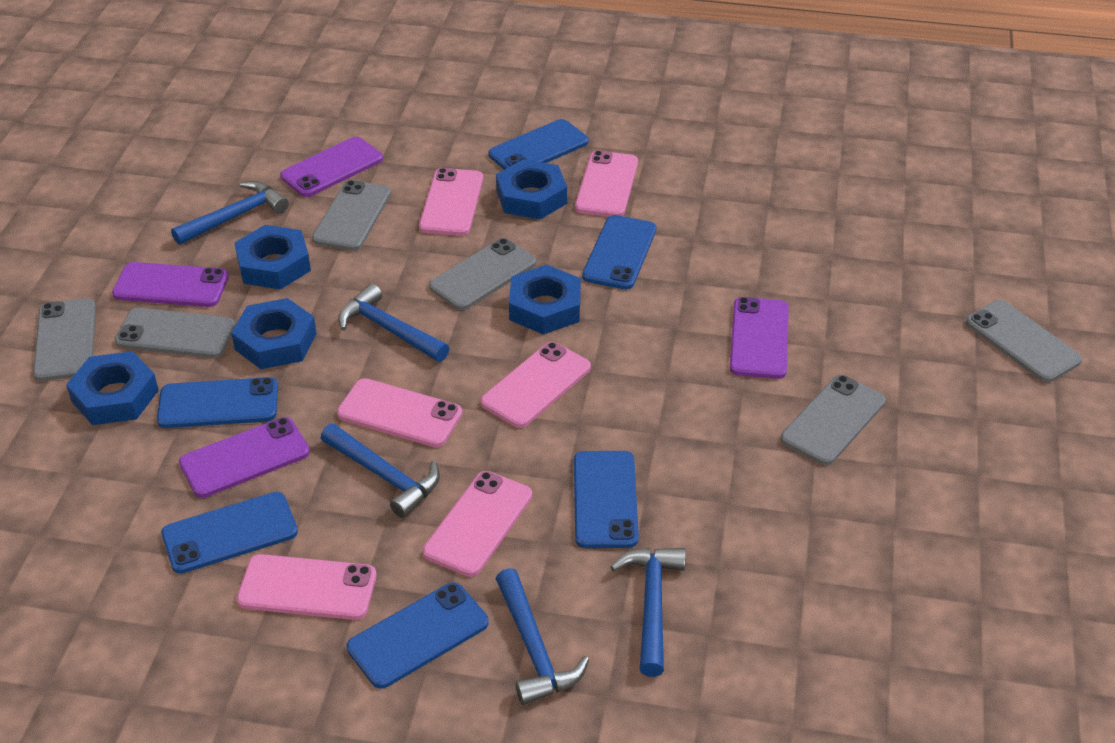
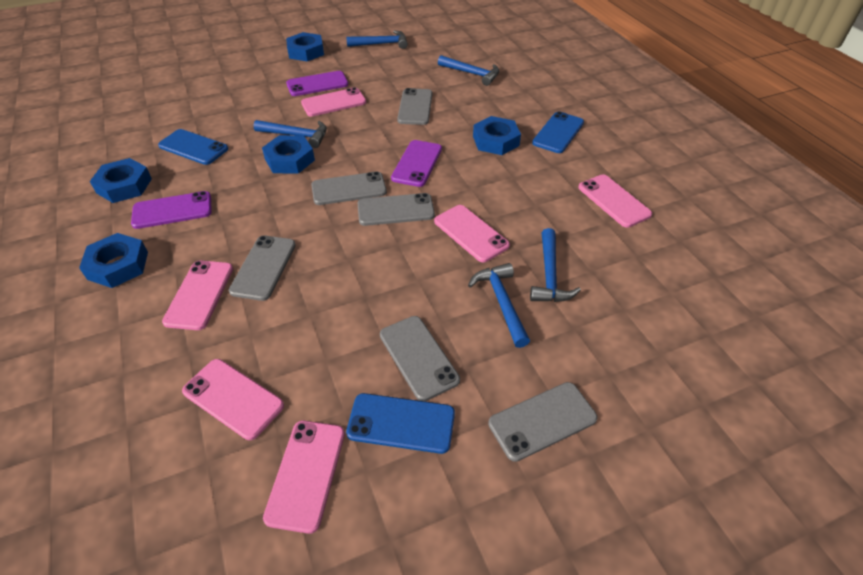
blue phone: [157,377,278,428] [161,492,298,574] [347,582,489,689] [488,119,589,170] [574,451,639,548] [582,215,656,290] = 6 -> [158,129,228,165] [346,393,455,454] [532,111,584,153] = 3
purple phone: [112,262,229,307] [179,417,310,498] [280,137,383,197] [730,297,789,379] = 4 -> [131,191,212,229] [286,71,348,96] [391,140,442,187] = 3

